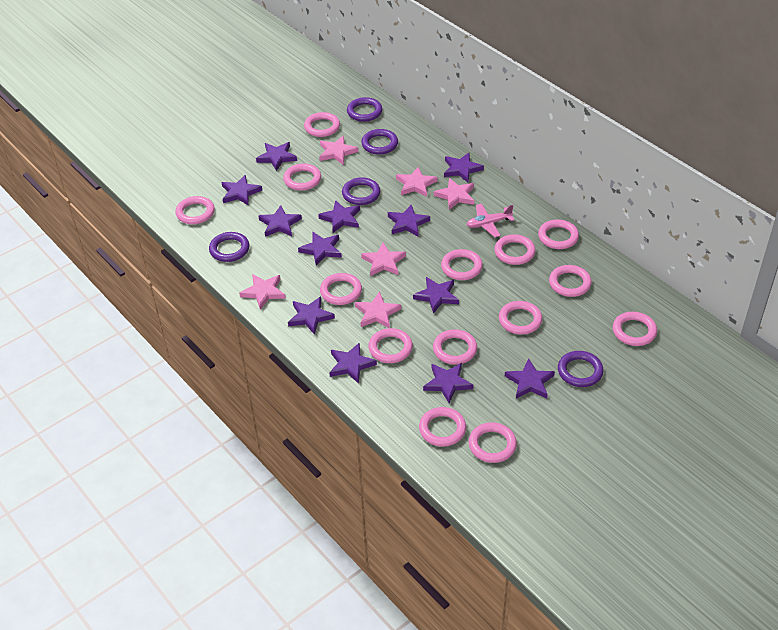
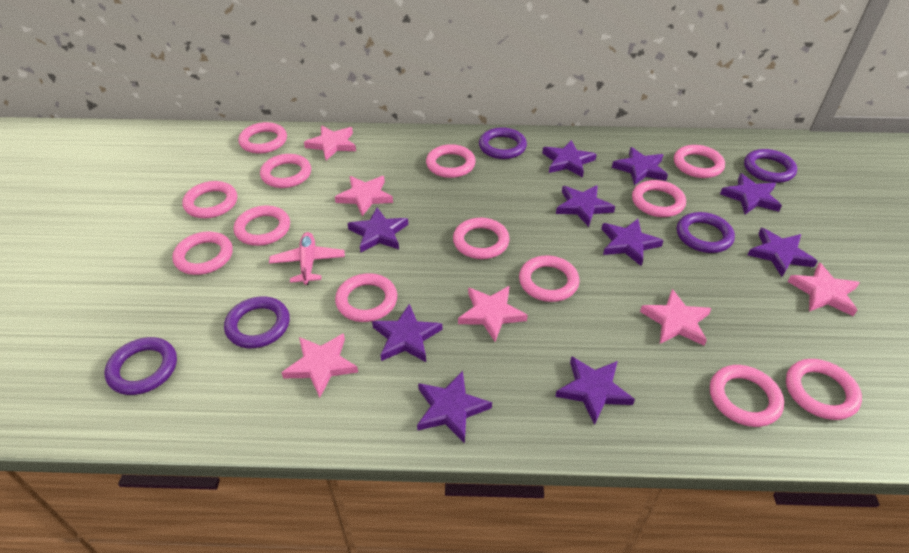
pink ring: [175,196,215,224] [283,163,321,191] [304,112,340,137] [320,273,362,305] [368,328,413,363] [419,407,466,447] [433,329,477,365] [441,249,483,280] [469,422,517,463] [494,234,536,265] [499,301,542,335] [538,219,579,249] [549,265,592,297] [613,312,657,346] = 14 -> [172,232,233,275] [182,181,237,218] [234,205,290,246] [238,122,287,153] [260,154,311,188] [335,273,397,322] [426,144,476,178] [453,218,510,259] [519,255,579,302] [632,180,686,217] [674,145,725,178] [710,365,784,427] [786,359,862,420] = 13
purple star: [221,175,262,206] [256,142,297,171] [258,205,302,237] [288,297,335,335] [298,232,342,266] [318,200,360,233] [329,342,377,384] [388,205,430,237] [413,277,459,314] [423,363,473,403] [444,153,484,182] [505,358,555,398] = 12 -> [347,208,408,252] [372,304,442,362] [417,371,492,443] [542,140,597,177] [555,356,635,425] [556,185,615,227] [602,219,664,266] [612,147,668,185] [720,173,782,214] [748,228,818,276] = 10

